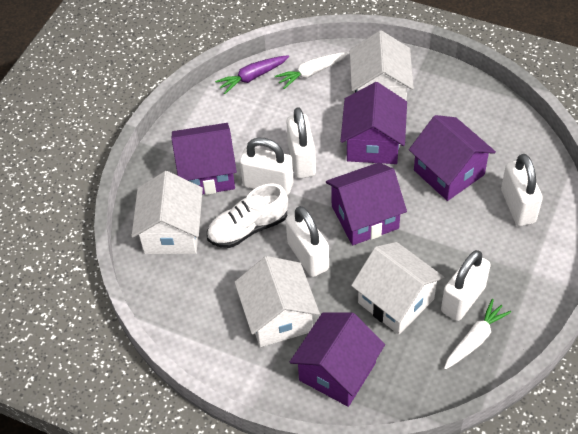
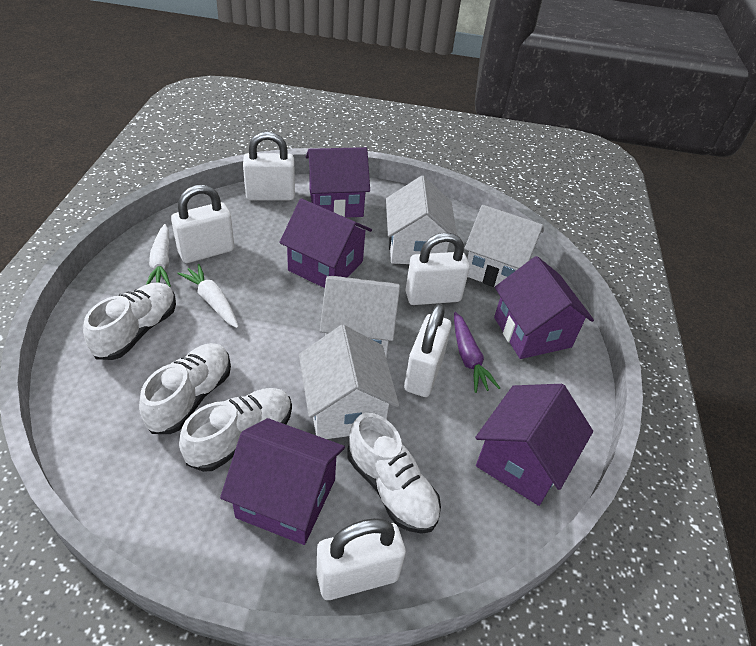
white shoe: [207,183,288,248] = 1 -> [83,282,176,360] [139,343,231,434] [179,388,292,472] [347,413,441,534] = 4

